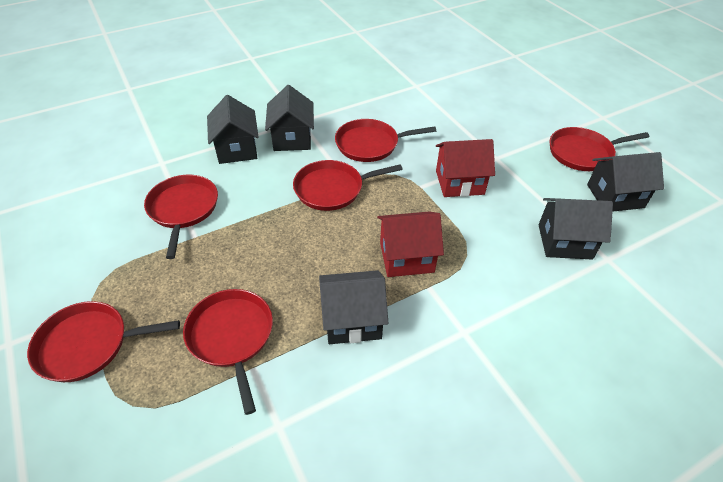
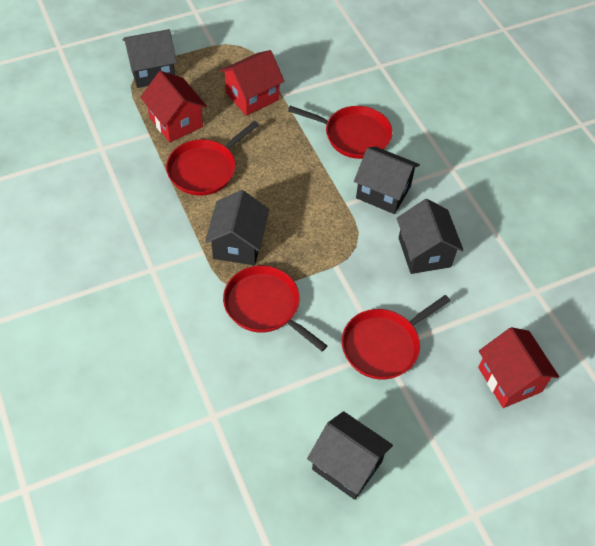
red house: [377,211,444,277] [436,139,495,197] = 2 -> [140,71,207,143] [220,50,284,116] [478,327,559,408] = 3
red pan: [27,301,180,382] [144,175,218,259] [183,289,273,415] [293,160,403,211] [335,119,436,162] [550,127,650,171] = 6 -> [166,121,259,196] [223,266,327,351] [288,106,393,159] [342,295,450,379] = 4

